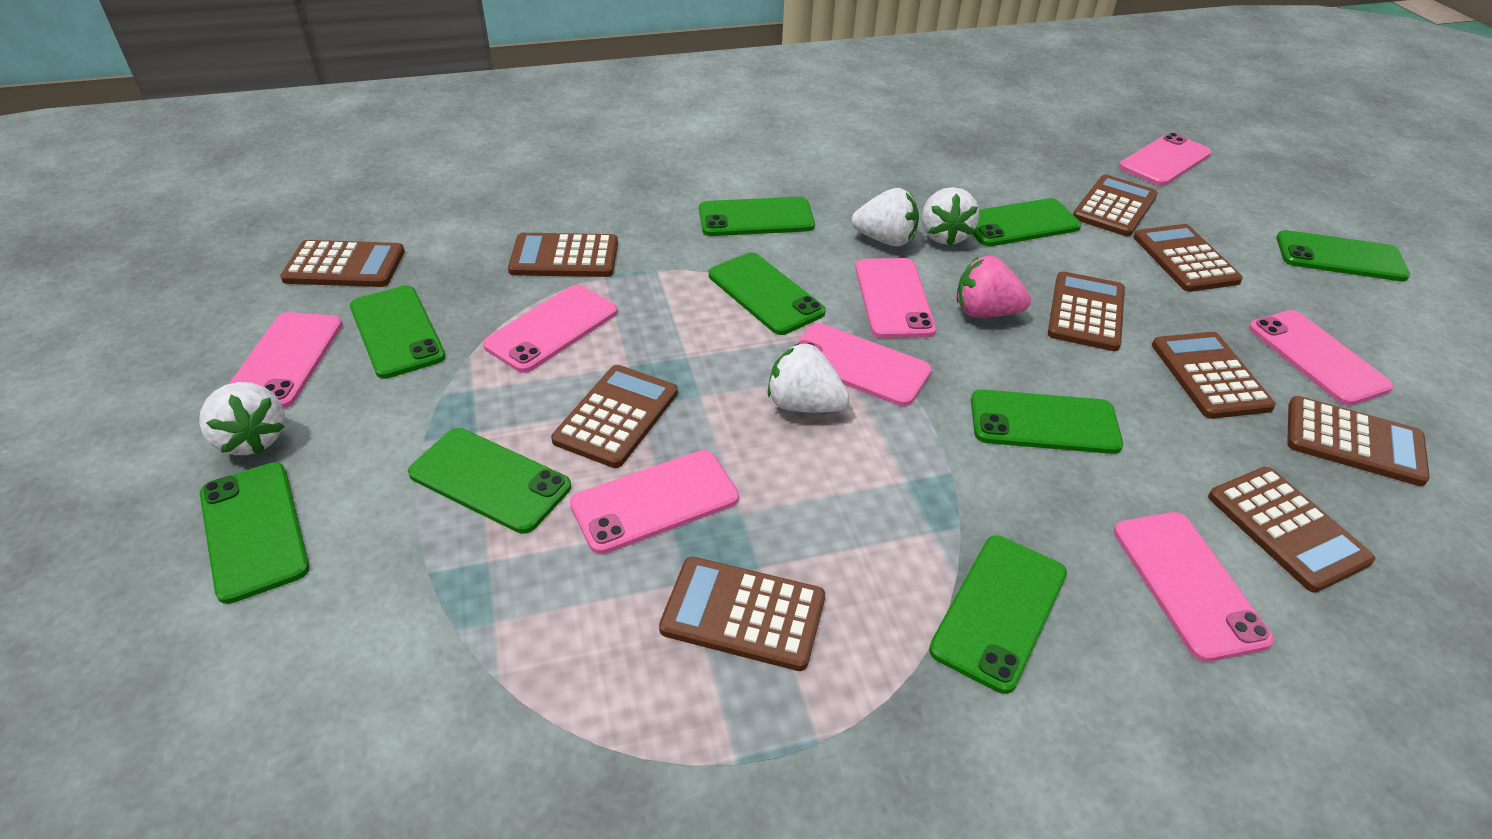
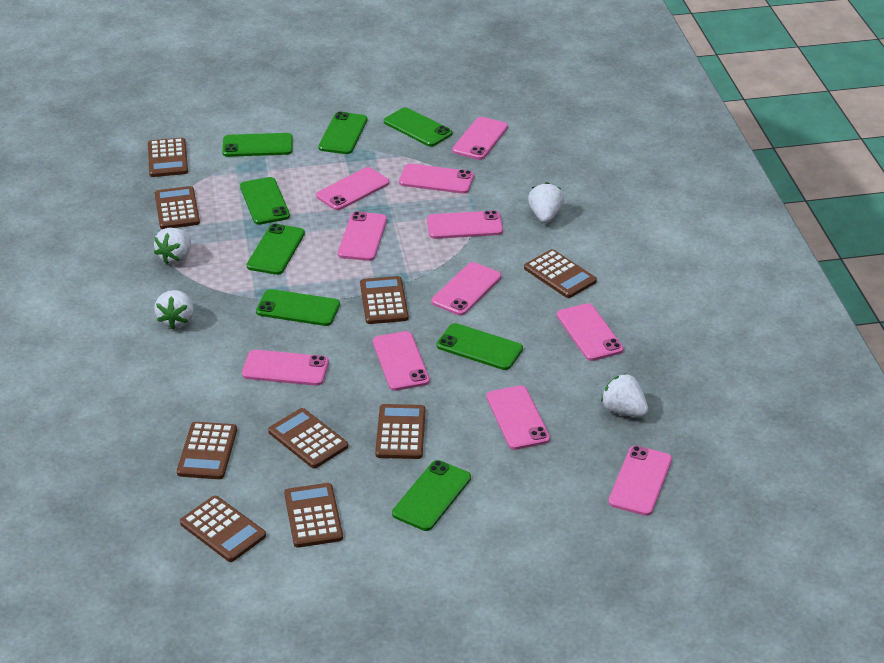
brown calculator: [280,240,405,287] [508,233,618,277] [551,365,678,468] [659,557,825,671] [1048,271,1125,351] [1073,175,1158,236] [1133,224,1243,292] [1152,332,1276,419] [1208,467,1375,593] [1287,396,1430,486] = 10 -> [148,138,188,177] [155,186,200,229] [177,422,237,479] [180,496,266,562] [268,408,348,468] [284,483,343,548] [360,276,409,324] [375,404,425,459] [524,249,597,298] = 9
green phone: [200,462,309,604] [350,285,446,379] [408,428,571,534] [699,197,815,236] [709,252,826,335] [929,535,1067,694] [971,389,1123,454] [972,198,1081,246] [1276,230,1410,281] = 9 -> [222,133,293,157] [240,177,290,225] [247,224,305,275] [256,289,340,326] [318,112,368,154] [384,107,452,147] [392,460,471,531] [437,323,523,370] = 8
pink phone: [229,312,343,409] [483,285,618,373] [570,450,739,554] [794,323,932,406] [855,258,936,338] [1114,512,1274,662] [1119,133,1212,186] [1248,310,1393,406] = 8 -> [242,350,329,386] [316,167,390,210] [338,211,387,261] [373,331,430,391] [399,164,474,194] [427,210,503,239] [432,262,501,315] [452,117,508,160] [486,385,550,450] [557,303,624,361] [608,446,672,516] = 11
pink strawberry: [957,256,1031,318] = 1 -> none = 0

